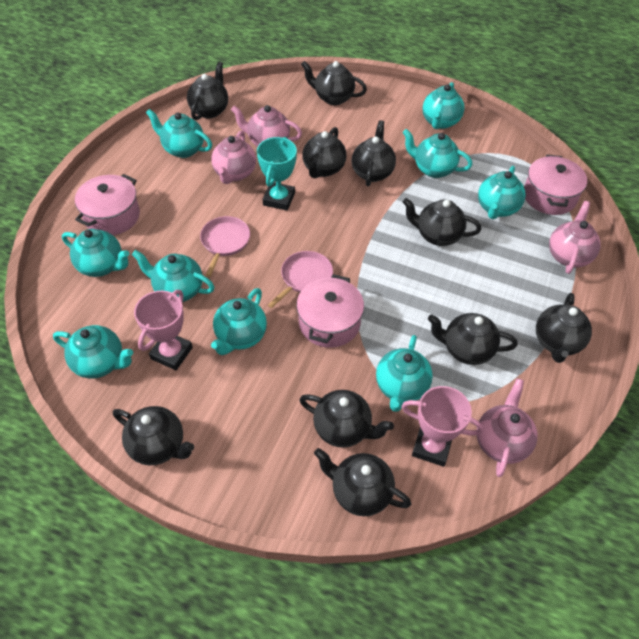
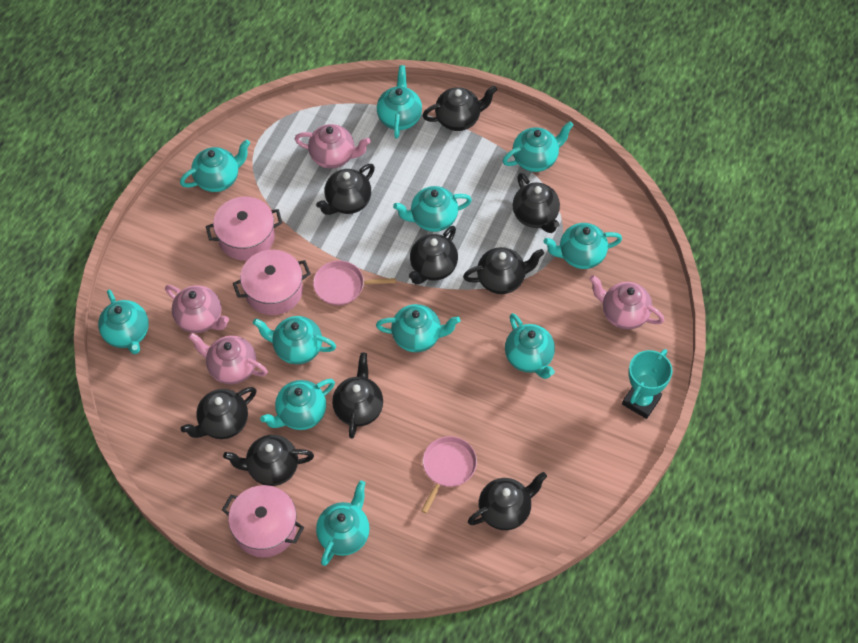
black teapot: [113,406,194,465] [187,62,228,120] [299,390,394,448] [301,61,367,105] [302,127,346,178] [314,448,411,516] [351,120,396,186] [403,198,481,246] [428,313,518,365] [536,293,592,363] = 10 -> [181,387,256,439] [223,435,314,486] [316,164,375,215] [332,353,383,439] [409,226,458,284] [422,86,497,131] [463,247,544,294] [468,472,547,530] [513,173,560,233] = 9
pink trophy: [134,290,193,370] [401,386,483,467] = 2 -> none = 0
turquoise teapot: [53,325,133,378] [62,229,129,277] [132,250,215,302] [146,109,212,158] [211,288,267,355] [376,335,433,412] [403,129,472,178] [423,82,464,129] [478,166,526,219] = 9 -> [98,290,149,354] [180,140,250,192] [253,316,336,364] [260,379,335,430] [316,481,370,566] [376,304,460,352] [377,65,422,139] [393,186,472,232] [503,121,574,172] [505,313,555,379] [543,223,622,269] = 11

